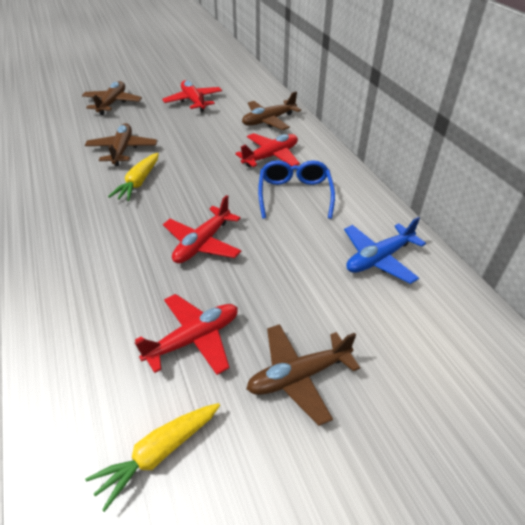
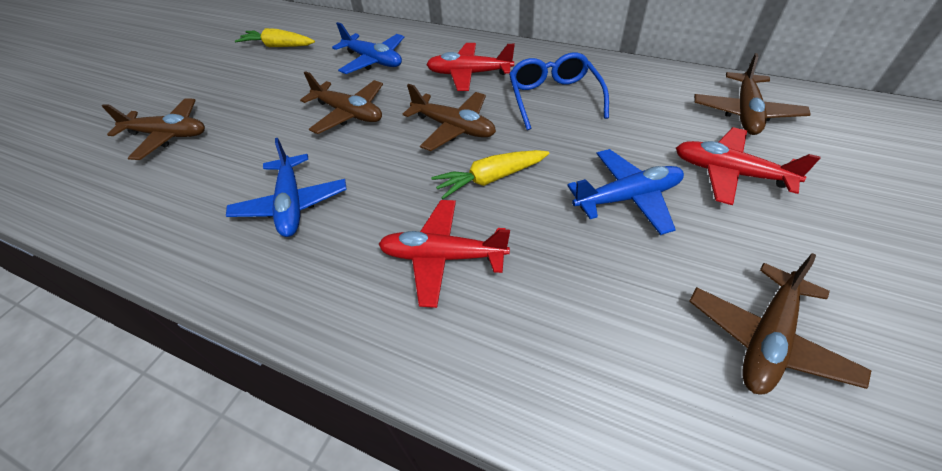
blue plane: [344,217,426,284] = 1 -> [226,138,347,237] [332,22,405,74] [567,149,684,235] = 3
brown plane: [82,81,142,115] [85,123,157,166] [242,91,301,130] [247,324,360,426] = 4 -> [102,98,205,160] [300,71,383,134] [403,84,496,151] [689,253,871,394] [694,53,811,135] = 5
red plane: [135,294,238,375] [162,80,222,112] [163,195,241,264] [235,133,300,167] = 4 -> [378,200,510,308] [426,43,515,91] [676,127,820,205] = 3

